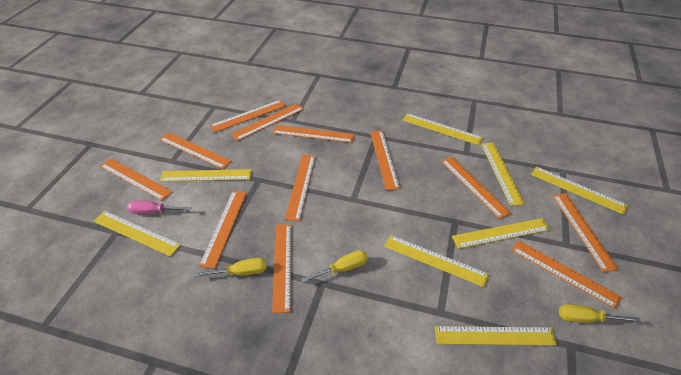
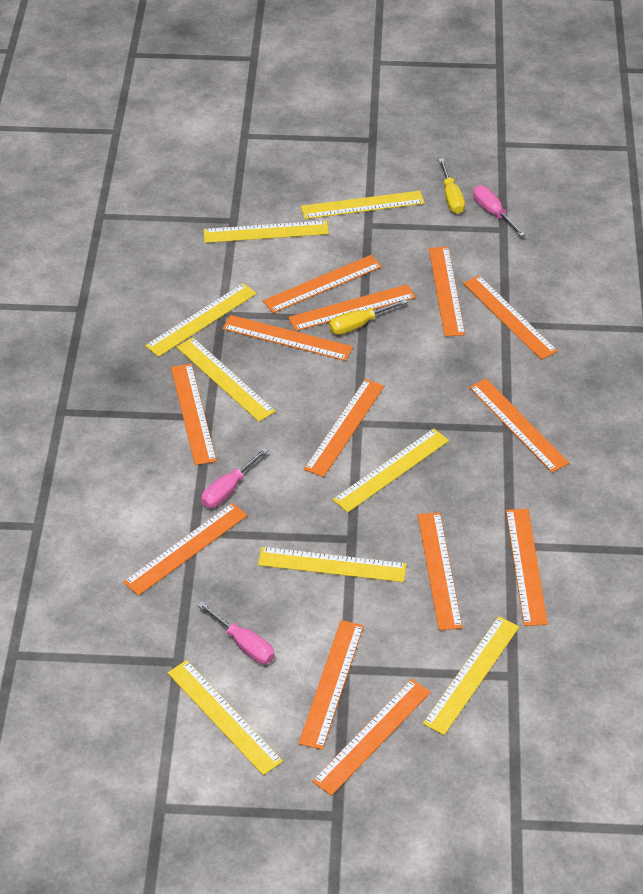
orange ruler: [100,158,172,201] [159,132,232,169] [199,191,247,269] [210,100,286,133] [231,103,304,141] [272,125,355,143] [272,224,291,313] [285,155,316,221] [370,131,400,190] [441,156,511,219] [511,240,622,309] [552,193,619,272] = 12 -> [123,503,247,596] [171,364,217,465] [223,315,353,361] [263,255,382,313] [288,284,416,331] [299,620,364,750] [304,379,384,477] [312,679,431,796] [418,512,463,630] [429,247,465,337] [463,275,558,360] [469,379,569,472] [506,509,548,626] = 13
pink screwdriver: [127,200,192,214] = 1 -> [197,602,275,664] [201,448,269,508] [473,185,525,236] = 3
yellow screwdriver: [194,258,267,277] [301,250,368,283] [559,304,641,323] = 3 -> [329,299,408,335] [438,158,465,214] = 2

